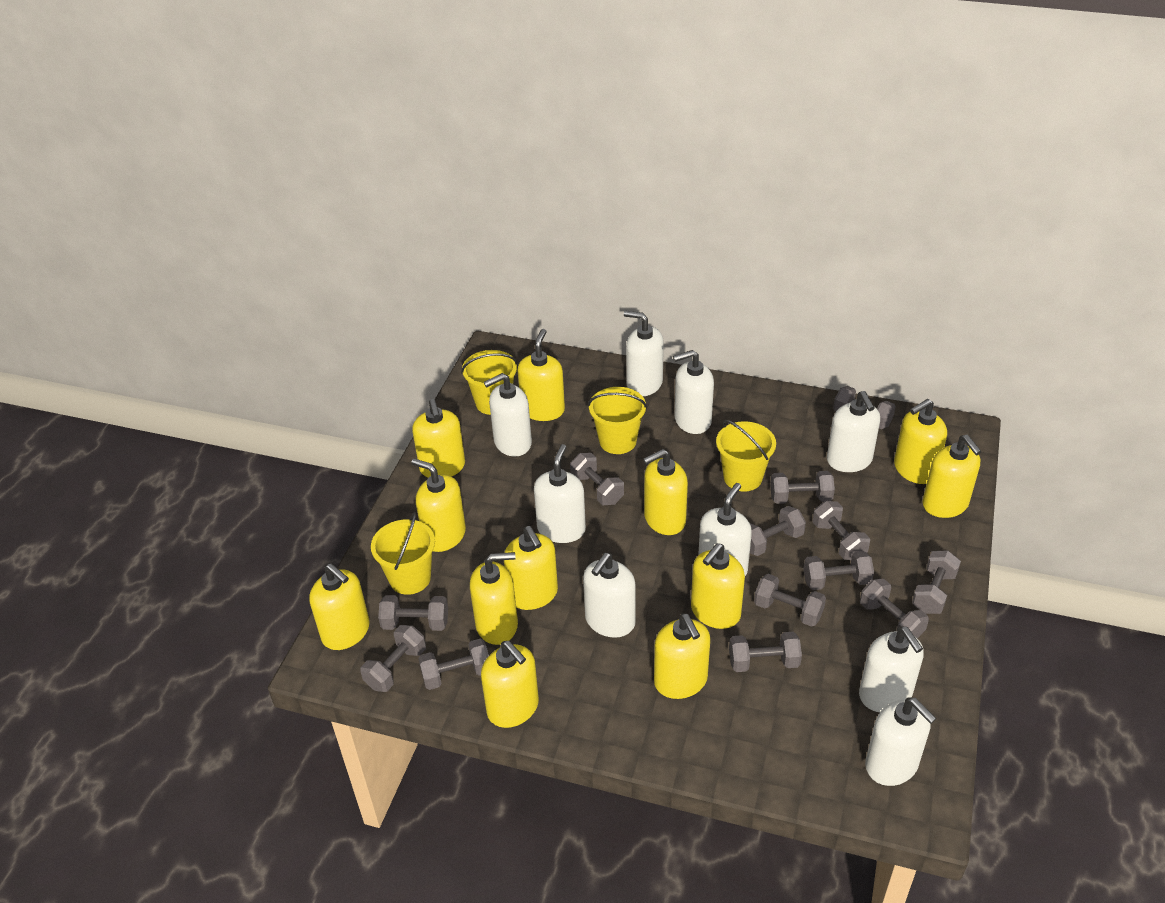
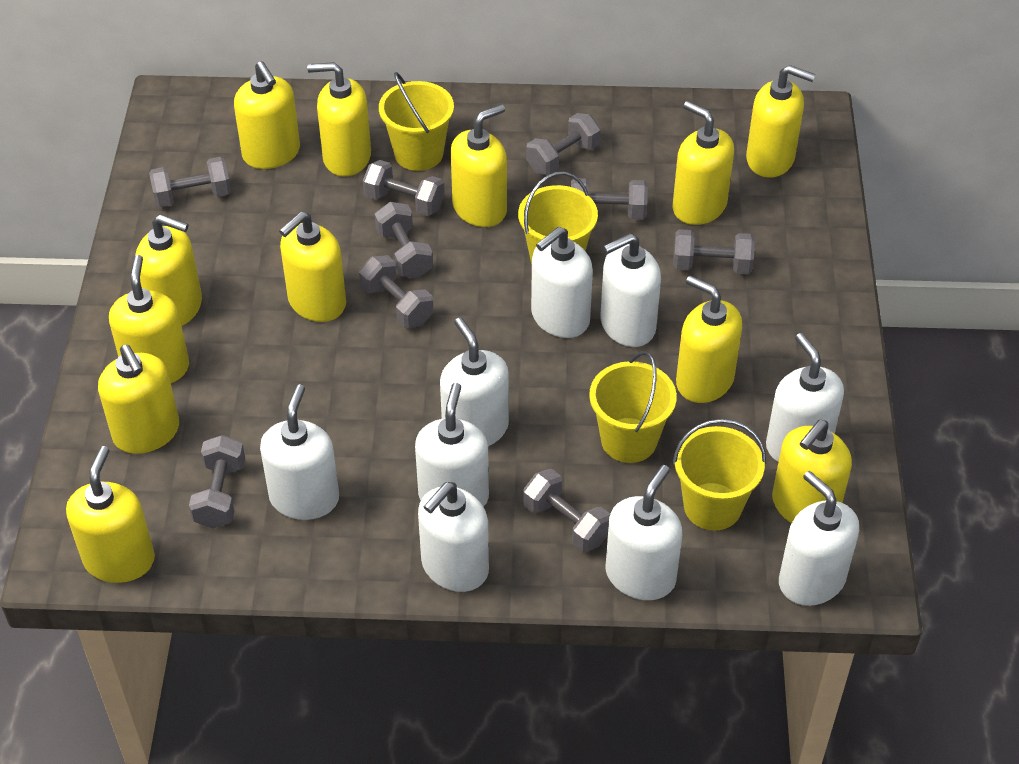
grey dumbbell: [360,625,426,692] [378,595,448,631] [418,639,489,690] [570,453,624,505] [729,632,802,672] [750,506,806,556] [754,574,826,627] [770,471,835,504] [804,551,874,590] [813,501,870,560] [833,386,896,429] [860,579,929,639] [912,550,961,614] = 13 -> [149,157,231,207] [189,435,245,529] [359,255,434,328] [363,160,445,216] [375,202,433,278] [523,469,610,552] [526,113,601,175] [571,178,648,220] [673,229,755,274] = 9

